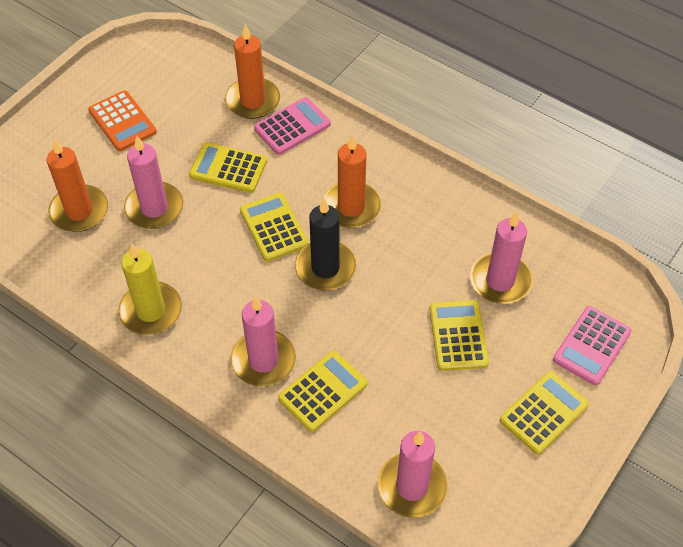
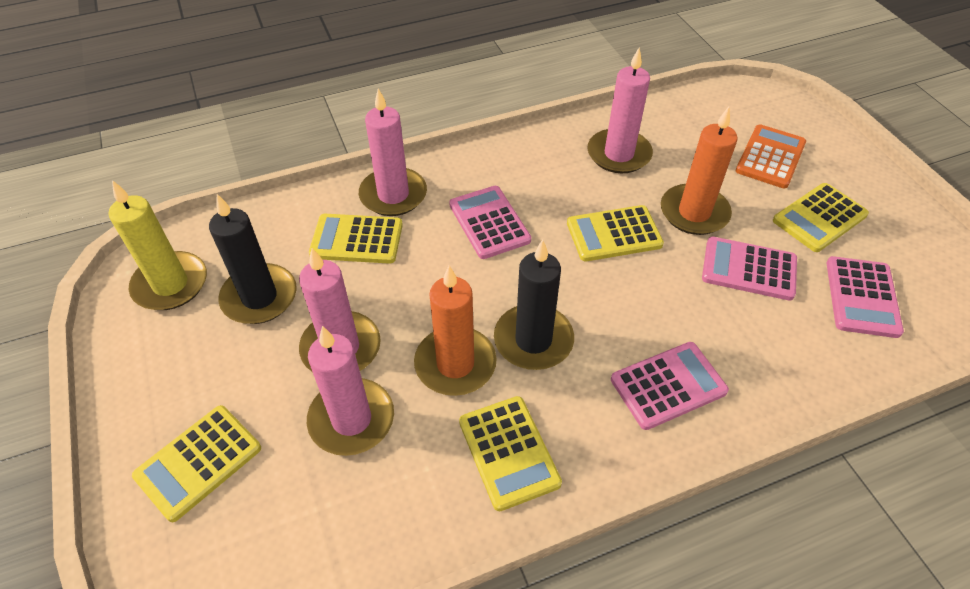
black candle: [295,199,356,290] = 1 -> [209,194,297,324] [494,239,574,370] = 2
orange candle: [47,139,108,232] [225,24,280,119] [322,135,381,228] = 3 -> [414,266,497,396] [661,107,738,235] = 2
pink calculator: [254,97,331,155] [553,306,632,385] = 2 -> [449,186,531,259] [611,342,729,430] [702,237,797,300] [826,256,904,338] = 4

